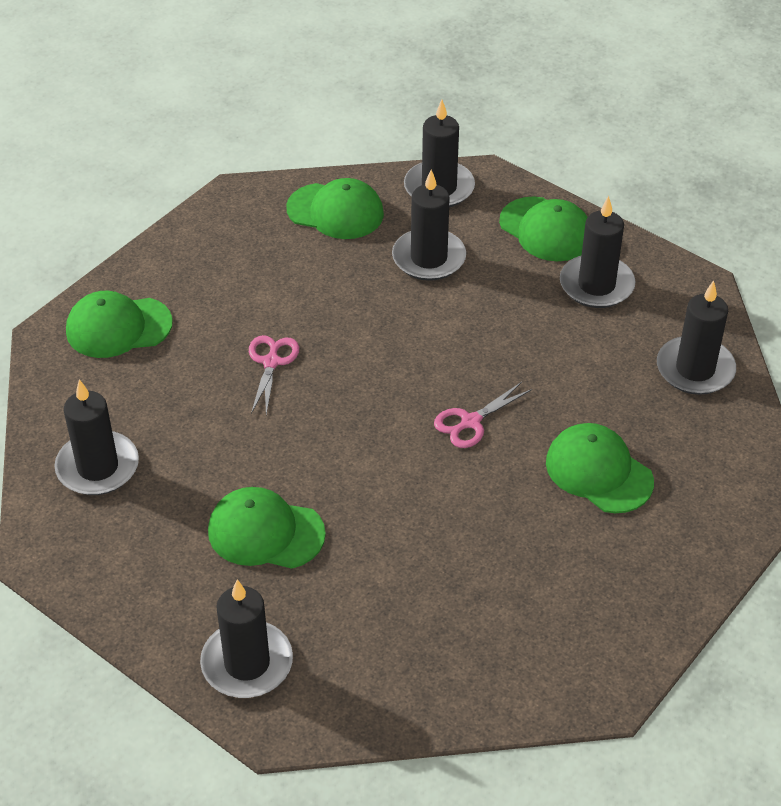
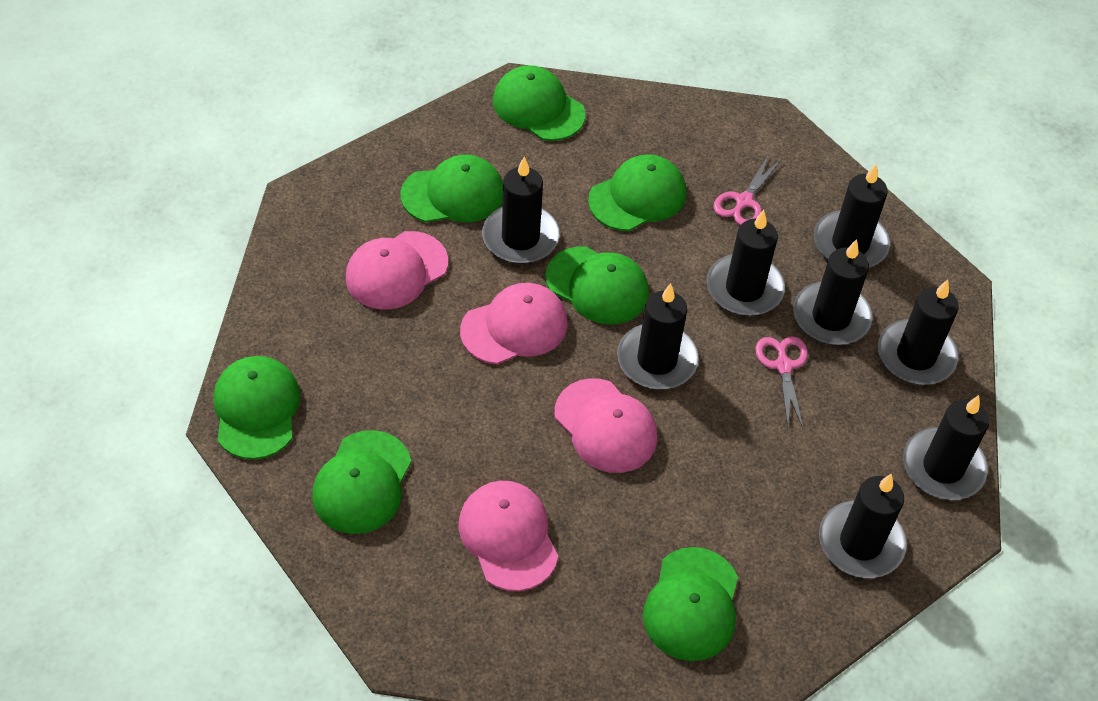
black candle: [54,379,139,495] [200,580,293,698] [392,170,466,281] [404,100,475,207] [560,196,636,308] [657,280,736,395] = 6 -> [482,157,559,264] [617,283,699,389] [707,210,785,316] [793,239,872,345] [814,164,890,267] [819,473,907,578] [878,280,959,385] [903,395,989,500] = 8
green cap: [66,291,173,358] [208,487,326,569] [286,178,384,239] [499,197,588,261] [546,423,654,513] = 5 -> [213,356,300,459] [312,430,411,534] [401,155,503,222] [493,65,585,141] [545,246,649,324] [588,154,686,231] [643,547,738,661] = 7
pink cap: none = 0 -> [346,231,448,309] [458,481,558,591] [460,283,568,364] [554,378,658,473] = 4

